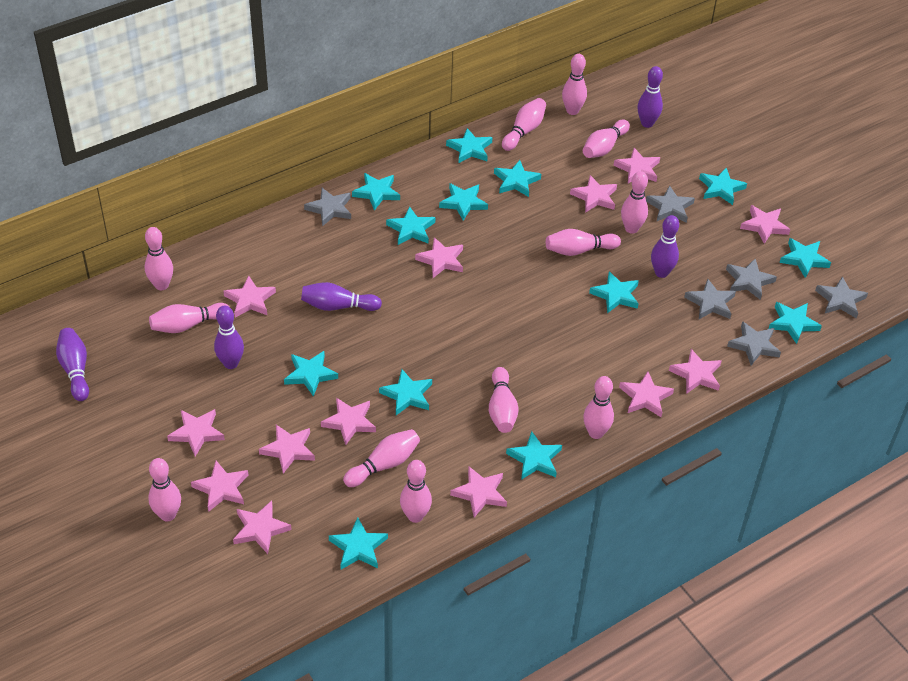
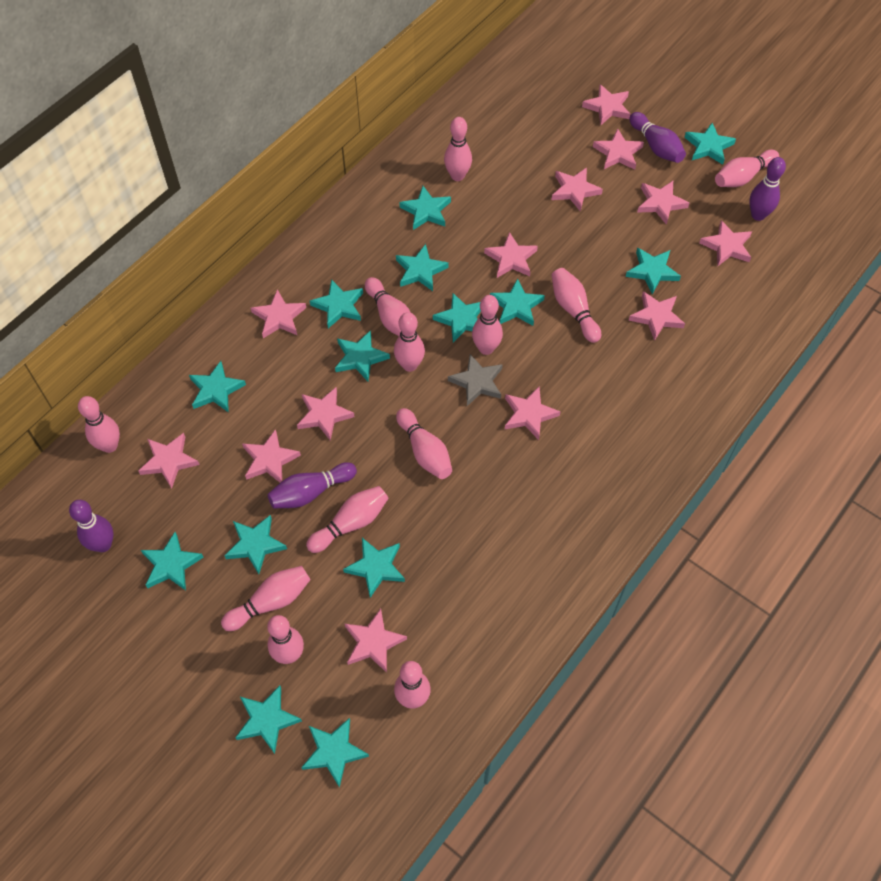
grey star: [304,188,351,227] [646,185,695,223] [684,279,736,319] [726,258,777,300] [727,321,781,365] [815,276,868,318] = 6 -> [448,354,503,406] = 1
purple bowling pin: [56,328,89,401] [214,306,244,369] [301,282,382,311] [637,66,663,128] [651,215,679,278] = 5 -> [69,500,113,552] [268,462,357,509] [630,112,686,163] [749,157,786,221] = 4
turquoise star: [284,351,338,397] [329,517,388,569] [352,173,400,211] [379,369,432,415] [386,206,435,245] [439,183,488,221] [446,128,493,163] [494,160,541,197] [506,431,562,480] [589,271,639,313] [699,168,747,205] [769,302,822,344] [780,238,831,278] = 13 -> [141,532,204,590] [189,361,246,413] [224,515,287,574] [235,686,302,754] [301,718,369,788] [310,279,363,328] [335,330,390,381] [343,538,405,598] [396,244,449,291] [399,186,451,230] [433,293,481,342] [490,278,545,326] [625,247,681,294] [684,123,736,165] = 14

